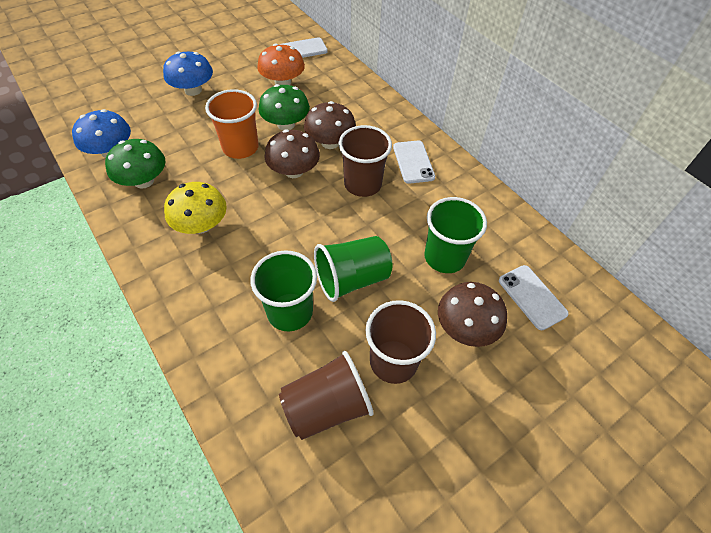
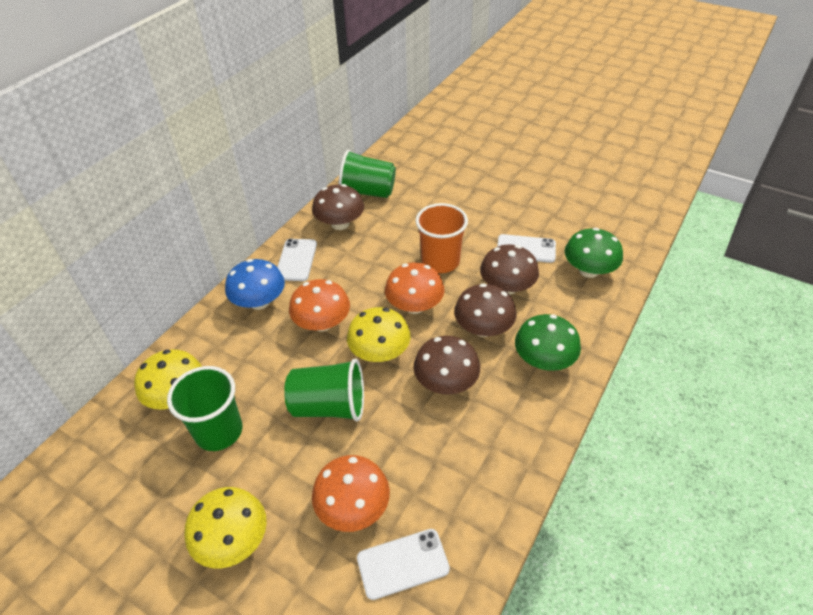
blue mushroom: [72,109,131,158] [163,51,213,96] = 2 -> [225,259,285,310] = 1
brown cup: [279,351,374,440] [338,125,392,197] [366,300,436,384] = 3 -> none = 0
brown mushroom: [264,129,320,178] [304,101,356,149] [438,282,507,347] = 3 -> [312,184,364,230] [414,336,480,395] [454,283,516,337] [480,245,539,295] = 4
orange mushroom: [257,44,305,85] = 1 -> [289,279,350,331] [312,455,390,532] [385,263,445,314] = 3
yellow mushroom: [164,182,227,234] = 1 -> [134,349,202,410] [184,487,267,568] [347,307,411,362] = 3

